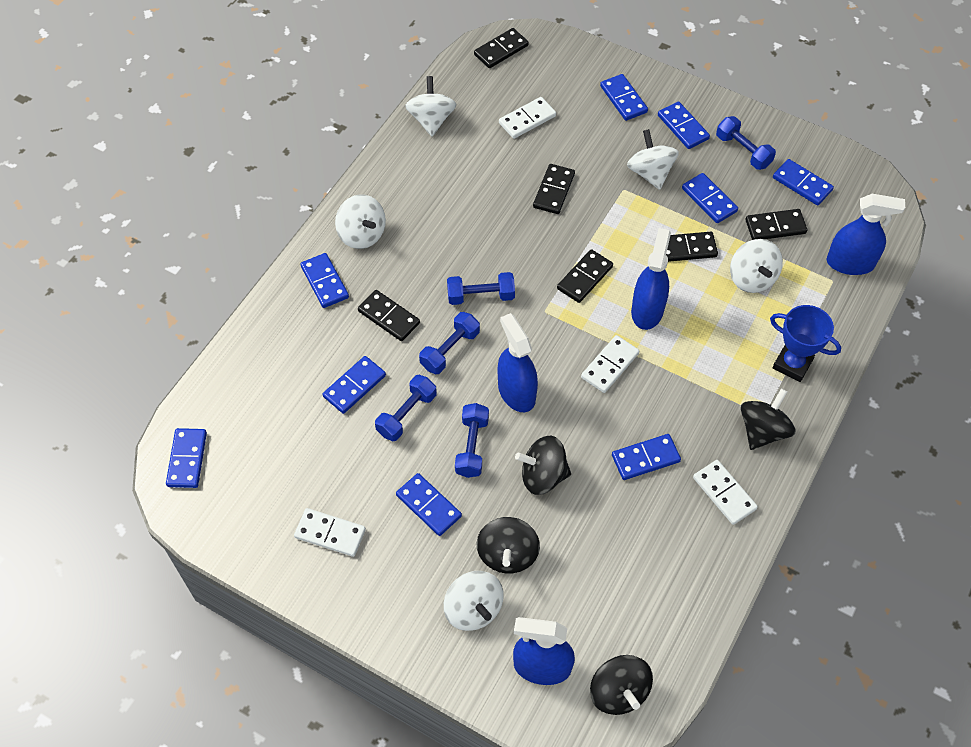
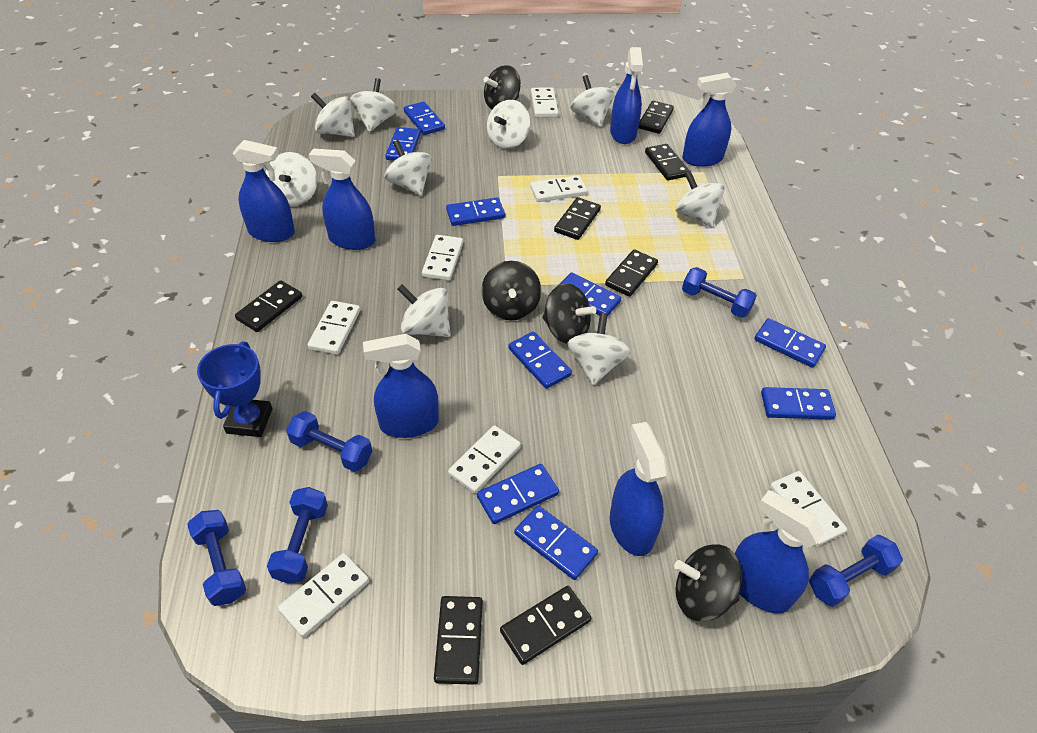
black domino: [358,290,420,341] [474,28,529,68] [533,164,575,214] [557,249,613,303] [666,232,718,262] [745,209,807,240] = 6 -> [235,280,302,332] [434,596,483,685] [500,586,591,665] [554,197,601,240] [605,249,658,297] [638,101,674,134] [645,144,690,181] = 7
blue spray bottle: [498,313,538,412] [513,617,575,685] [631,228,671,330] [827,194,905,275] = 4 -> [233,140,295,242] [309,148,375,250] [363,334,439,438] [610,47,643,144] [610,422,667,556] [682,73,737,167] [735,490,824,613] = 7
white domino: [294,508,366,557] [499,97,556,139] [581,335,639,393] [693,460,758,525] = 4 -> [278,553,369,638] [308,301,360,355] [422,235,463,281] [448,425,521,494] [530,175,588,202] [531,87,559,118] [770,471,847,546] = 7
white spinning top: [335,194,386,249] [405,76,457,136] [444,571,503,631] [627,129,679,190] [730,239,783,293] = 5 -> [266,152,317,206] [311,93,355,137] [350,78,397,132] [385,140,432,196] [397,284,451,337] [487,100,530,149] [567,313,630,385] [570,75,615,127] [675,171,725,227] = 9

